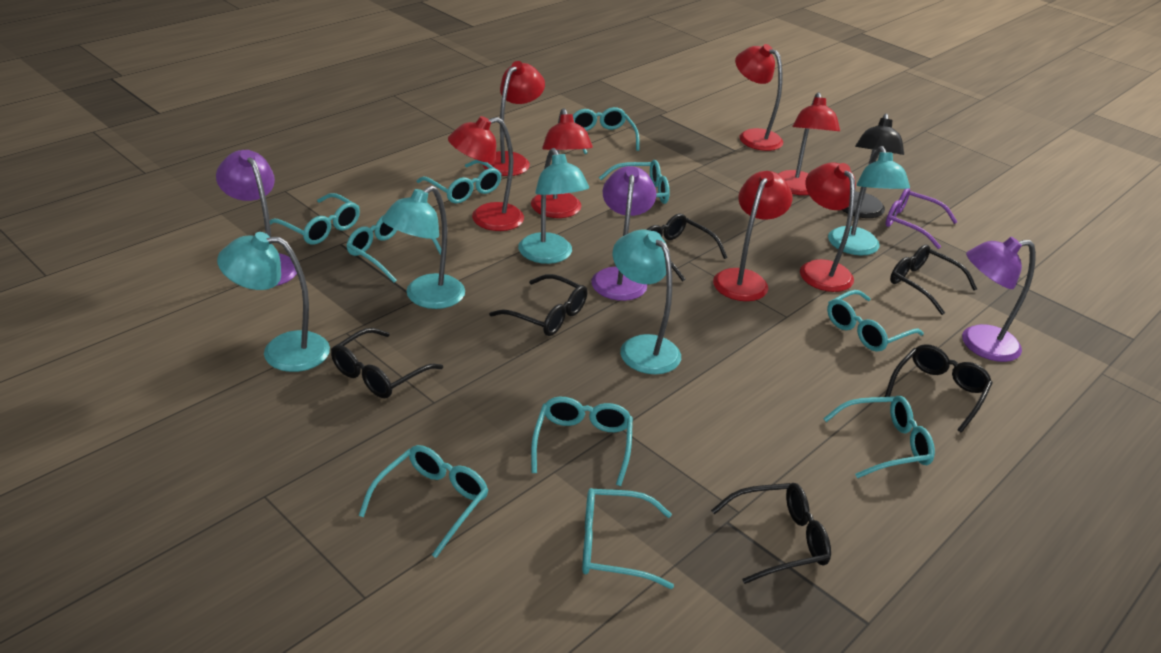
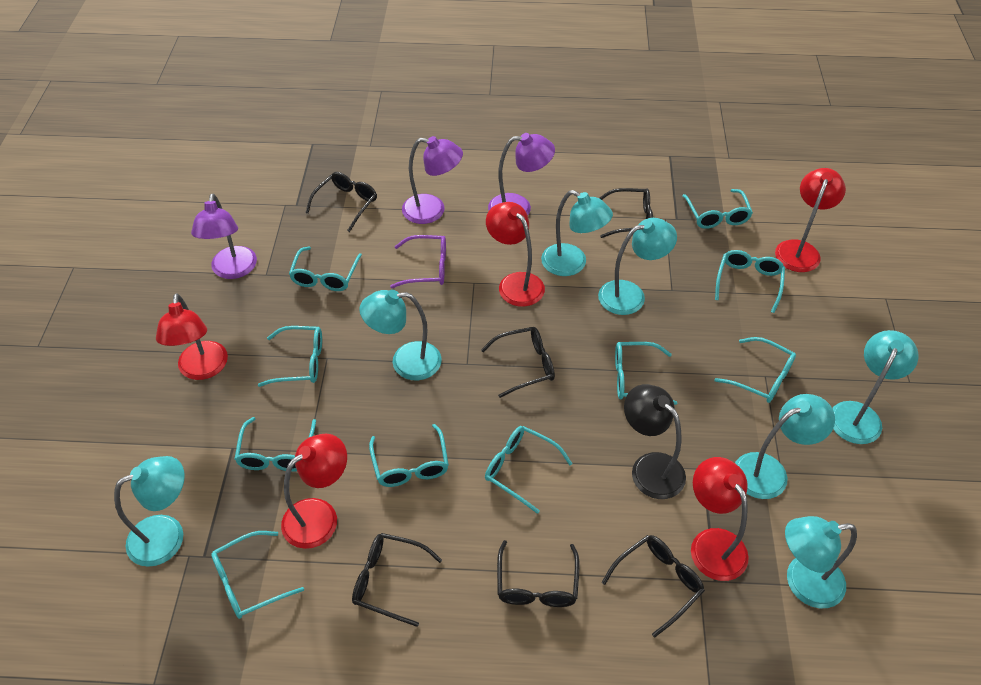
red lamp: [448,116,524,231] [482,61,545,176] [531,108,593,218] [713,171,792,301] [735,44,783,151] [778,92,840,195] [800,162,856,292] = 7 -> [156,293,228,380] [281,434,347,549] [486,202,545,307] [691,457,749,581] [775,168,846,272] = 5
turquoise lamp: [217,232,330,372] [382,186,465,309] [518,148,589,264] [613,229,681,374] [828,146,910,256] = 5 -> [114,456,185,567] [359,290,442,380] [541,190,613,276] [598,218,677,315] [735,394,835,499] [785,516,857,608] [832,330,919,444] = 7

